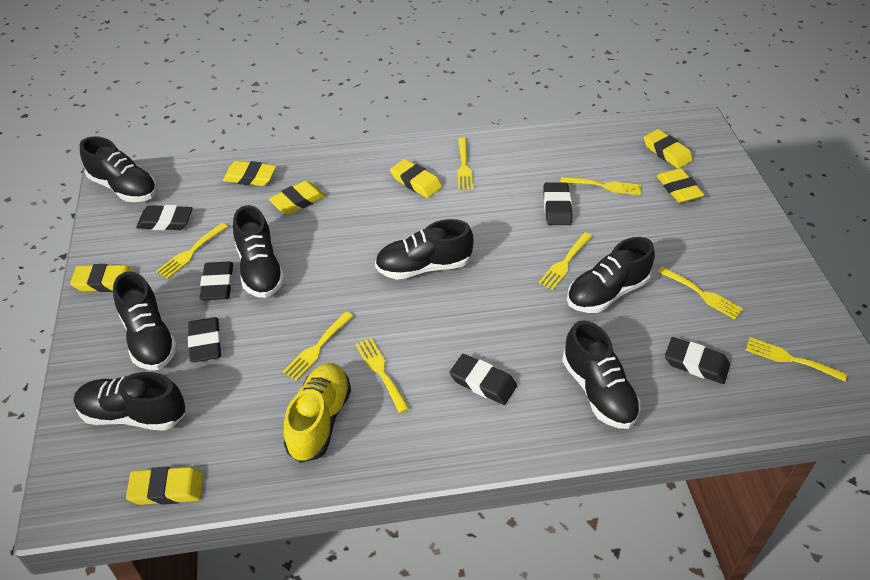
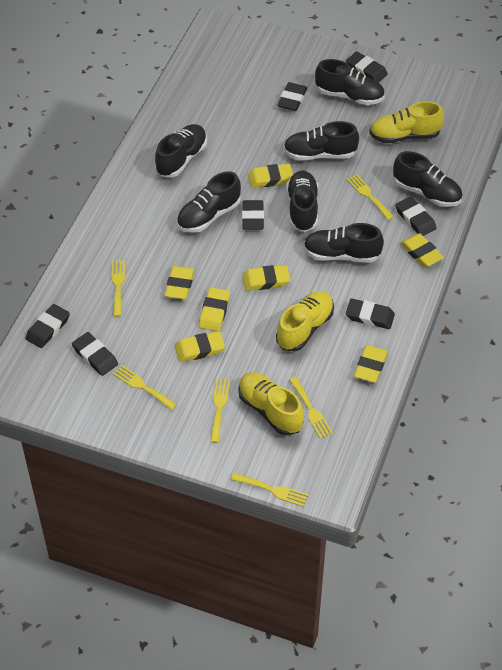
black eraser: [136,205,193,230] [188,317,221,362] [200,261,233,300] [449,354,517,405] [543,182,572,225] [665,337,730,384] = 6 -> [25,304,70,348] [72,332,118,376] [242,200,264,230] [277,82,307,111] [346,52,388,82] [346,299,395,329] [396,197,436,236] = 7
yellow fork: [156,223,228,279] [283,312,353,381] [355,338,410,413] [457,137,473,190] [539,232,592,290] [561,177,641,195] [658,266,743,319] [745,337,847,382] = 8 -> [111,260,125,317] [113,365,177,410] [210,379,230,443] [231,473,309,507] [289,377,333,439] [347,174,394,220] = 6
yellow shoe: [284,363,351,463] = 1 -> [238,372,304,436] [276,291,334,351] [369,101,444,143] = 3

